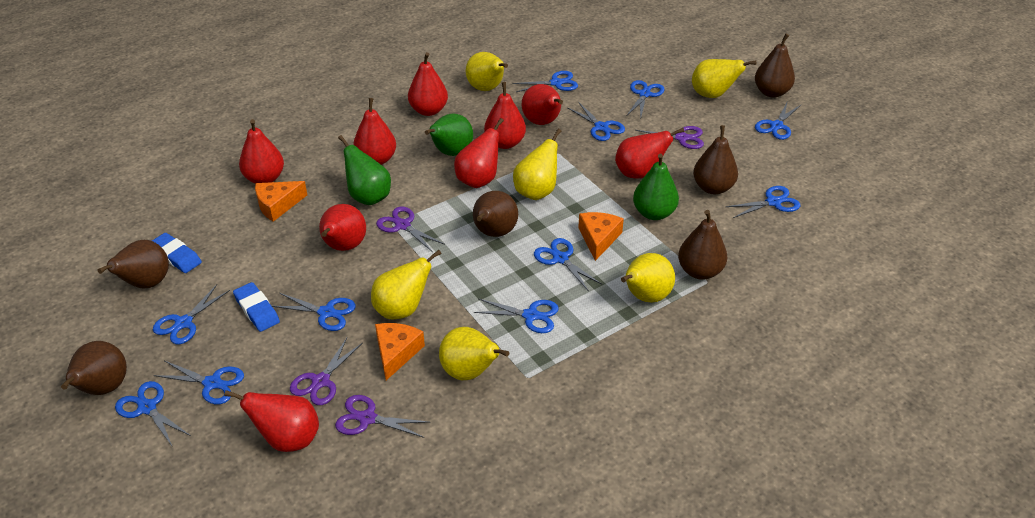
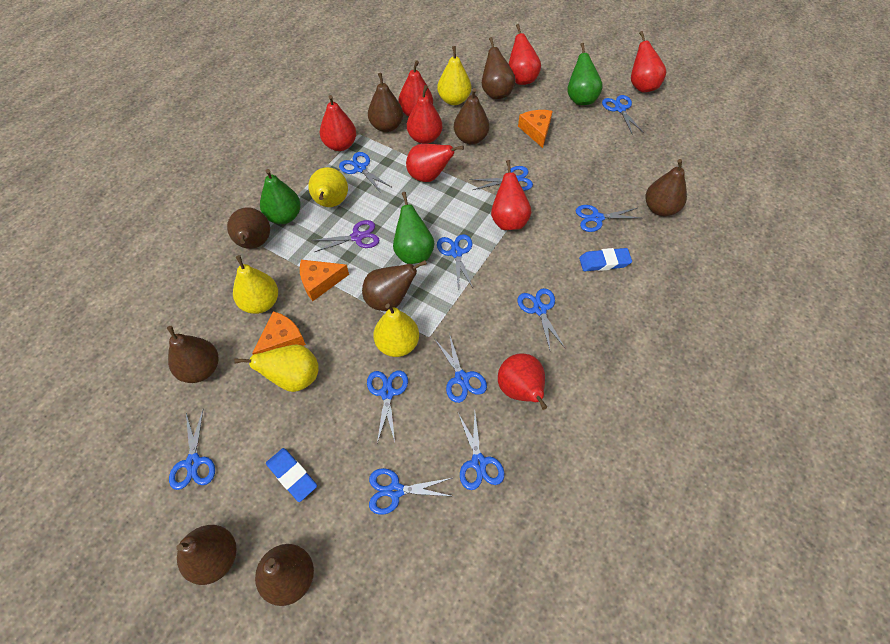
brown pear: [61,341,127,395] [98,240,169,288] [473,191,518,237] [678,210,727,280] [693,125,738,194] [755,34,795,98] = 6 -> [167,326,218,383] [176,525,236,585] [227,207,270,249] [255,544,314,606] [362,260,427,311] [368,73,403,132] [454,88,490,144] [482,37,516,99] [646,159,687,216] = 9
purple scissors: [290,338,363,405] [335,395,429,438] [376,206,445,251] [635,126,704,149] = 4 -> [311,220,379,252] = 1
red pear: [224,390,319,452] [239,119,284,183] [319,204,366,251] [353,98,396,165] [408,52,448,116] [454,118,504,188] [484,82,526,149] [522,84,563,125] [615,128,684,178] = 9 -> [320,95,356,151] [399,60,433,117] [406,144,464,182] [407,85,442,144] [491,160,531,230] [498,353,547,410] [509,24,541,85] [631,31,666,92] = 8
yellow pear: [371,250,441,319] [439,327,509,380] [466,52,508,91] [513,129,562,200] [621,253,675,303] [692,59,756,98] = 6 -> [233,255,278,314] [234,345,319,392] [308,167,348,207] [373,304,419,357] [437,46,471,105] = 5

